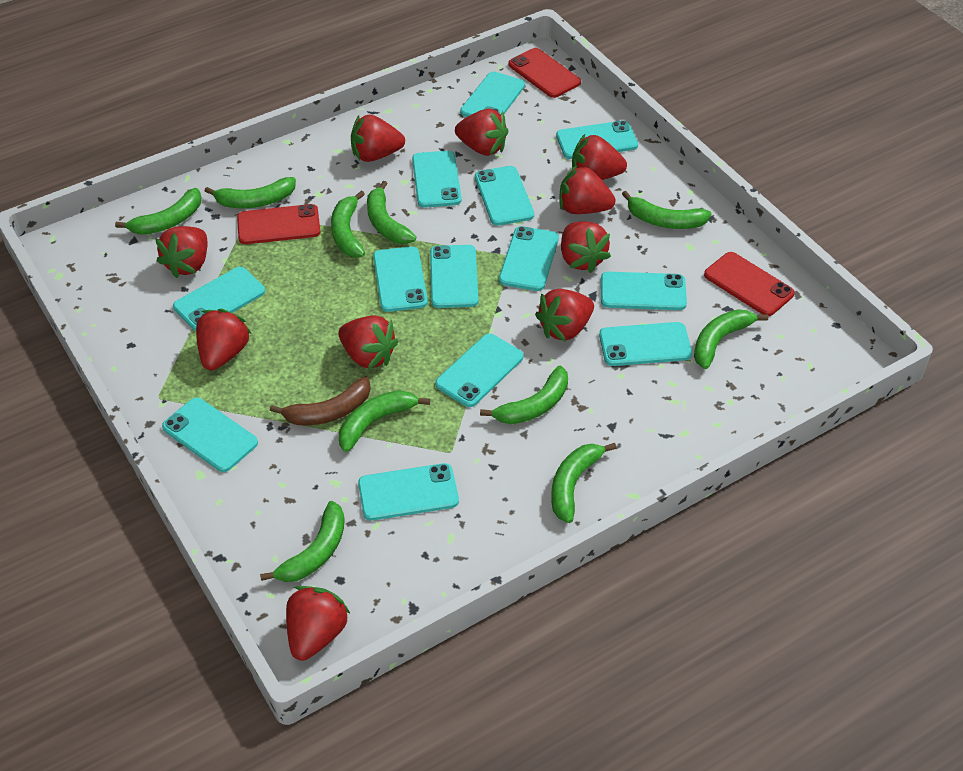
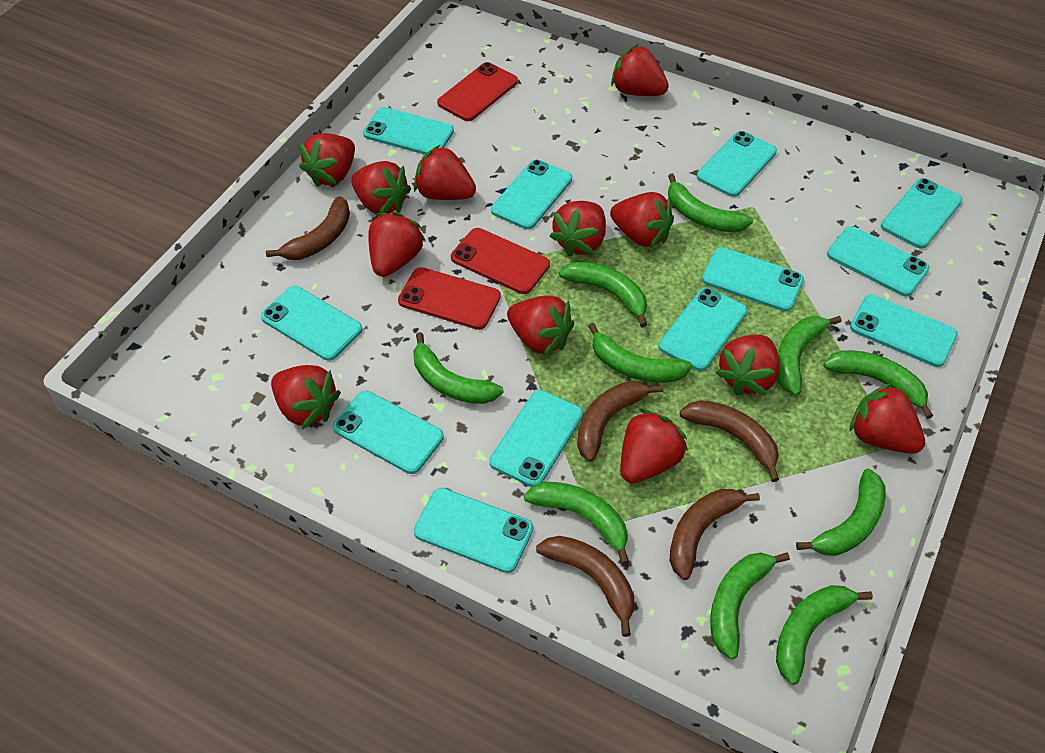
brown banana: [270,377,371,425] = 1 -> [266,196,350,260] [536,536,634,637] [577,381,663,462] [669,489,760,580] [680,400,779,482] = 5
red strawberry: [155,226,208,278] [196,309,252,370] [286,586,351,661] [338,316,399,370] [351,115,405,162] [455,109,508,156] [535,289,594,342] [560,165,616,214] [561,221,611,273] [572,134,627,180] = 10 -> [271,365,341,429] [299,133,355,187] [351,161,411,214] [368,212,426,277] [414,144,476,200] [507,296,574,357] [550,201,606,257] [610,192,674,248] [611,44,669,96] [621,409,688,483] [716,335,780,396] [849,383,925,454] = 12
turquoise phone: [162,398,258,472] [173,267,265,331] [358,463,459,521] [373,246,428,312] [412,151,462,208] [430,245,479,308] [435,334,523,407] [460,72,525,117] [475,166,534,226] [499,226,559,291] [556,120,638,159] [599,322,692,366] [601,272,687,310] = 13 -> [261,286,362,361] [333,391,444,474] [363,107,454,155] [414,488,533,573] [489,390,583,487] [491,160,572,229] [659,287,747,371] [697,131,777,197] [702,247,804,312] [827,226,930,296] [850,294,958,367] [881,178,963,248] = 12

